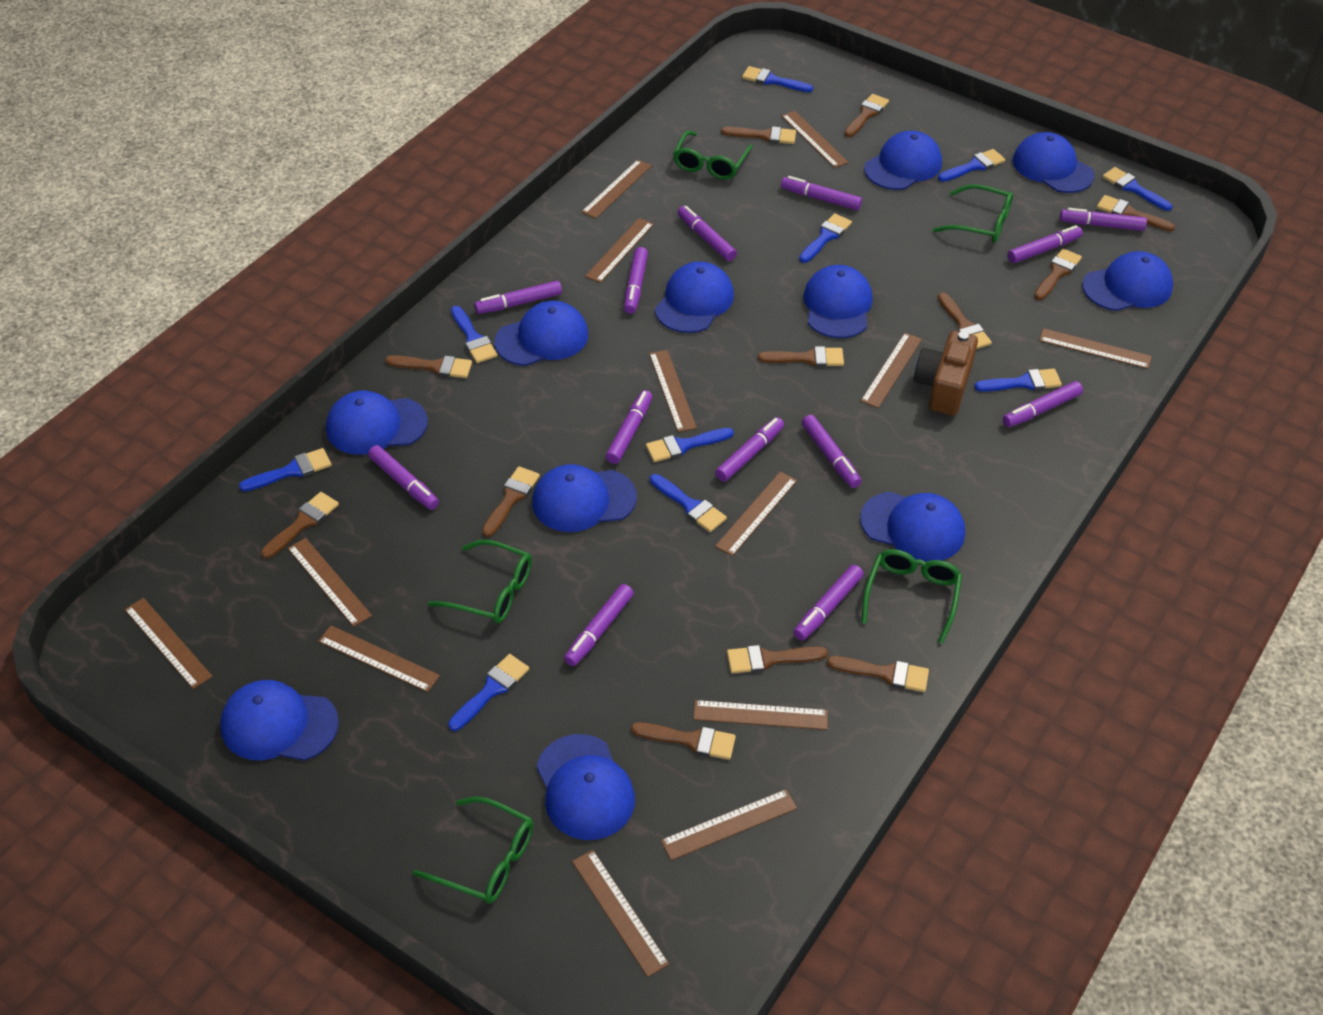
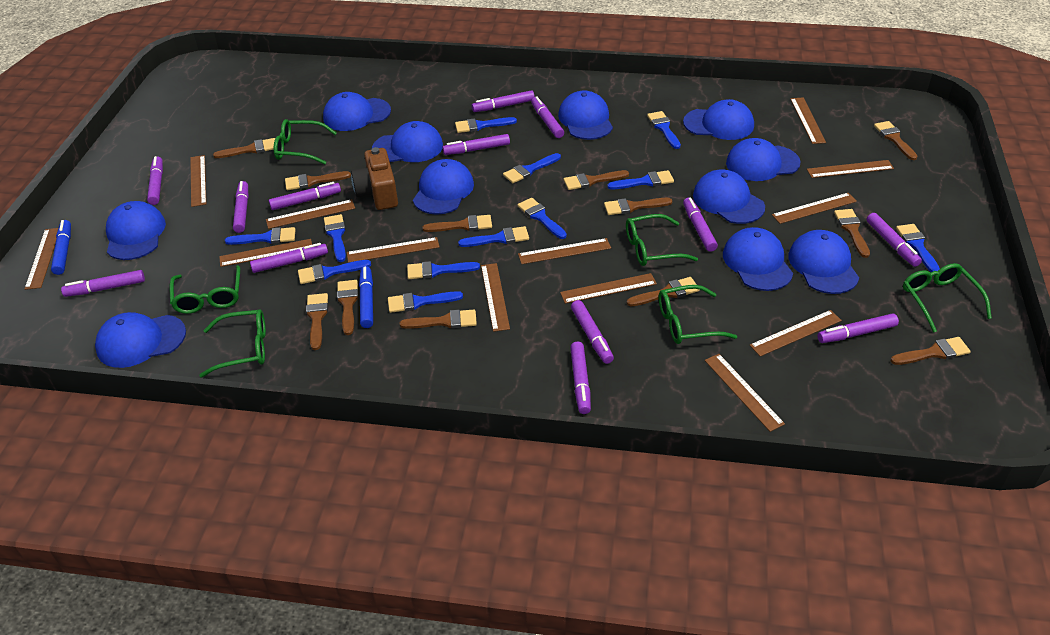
blue brush: [239,448,332,491] [448,654,529,731] [451,306,498,363] [646,428,734,462] [650,474,727,532] [742,66,813,92] [799,213,852,263] [938,149,1005,182] [974,369,1062,392] [1102,167,1173,211] = 10 -> [225,227,296,245] [298,260,371,284] [324,214,346,262] [388,291,463,313] [407,261,480,279] [455,117,517,133] [458,226,529,247] [503,153,561,183] [518,198,567,239] [607,170,674,190] [647,111,681,149] [896,224,940,272] = 12
blue marker: none = 0 -> [51,220,71,275] [359,266,373,328] = 2
green glasses: [413,796,533,903] [428,540,532,623] [673,131,753,180] [861,549,962,644] [933,184,1013,243] = 5 -> [170,265,240,314] [199,309,266,377] [274,119,337,165] [626,214,698,266] [659,285,737,344] [903,263,992,333] = 6

